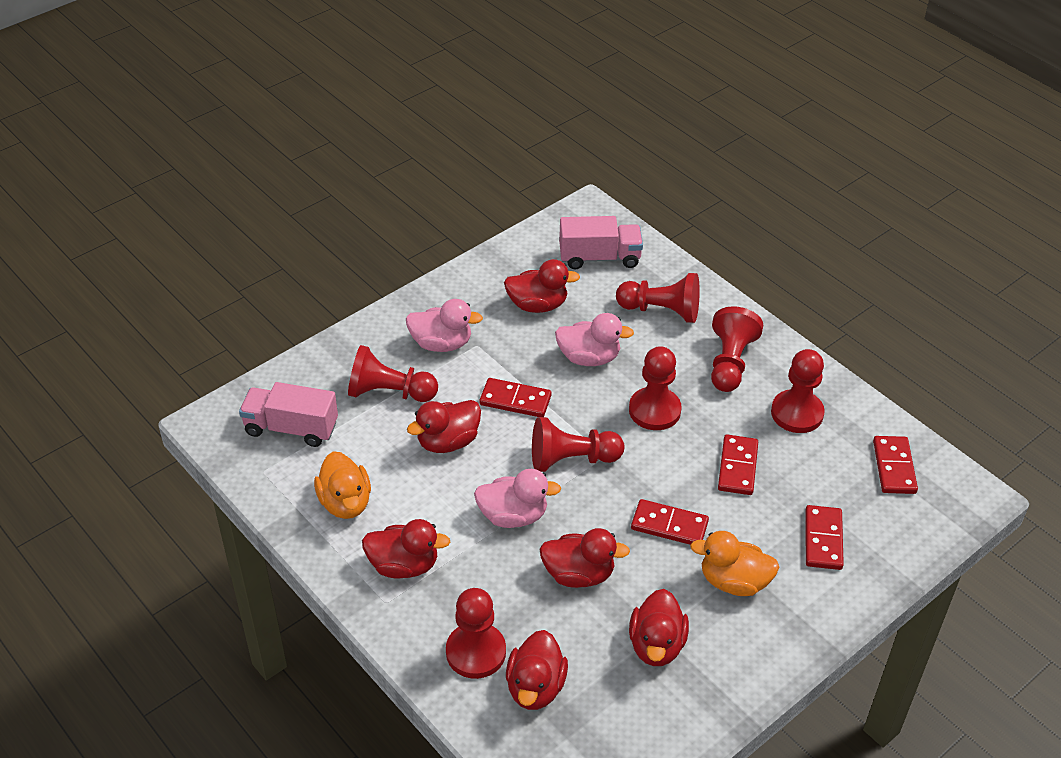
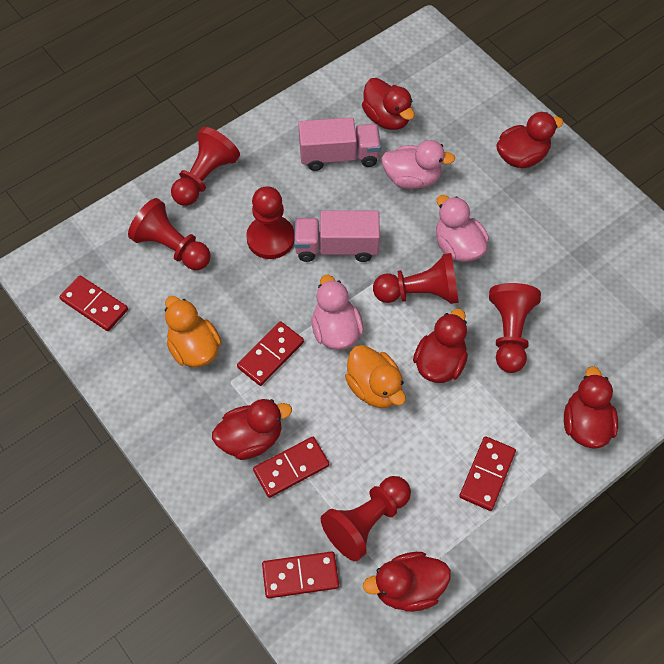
red pawn: [348,345,438,402] [446,588,506,679] [532,417,624,472] [616,273,700,323] [629,346,682,430] [711,306,763,392] [771,349,825,433] = 7 -> [128,198,211,270] [171,127,240,206] [246,186,295,259] [321,476,411,561] [373,253,459,304] [489,283,541,373] = 6

